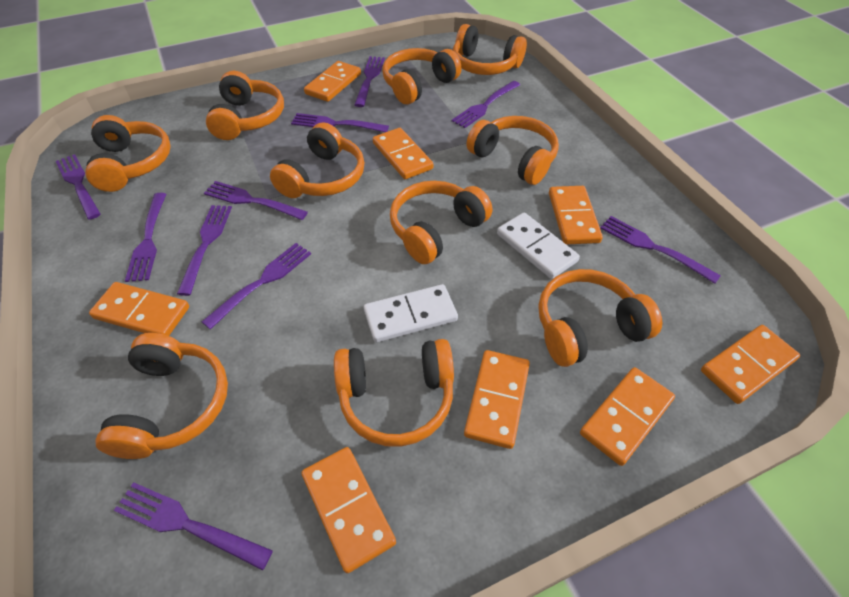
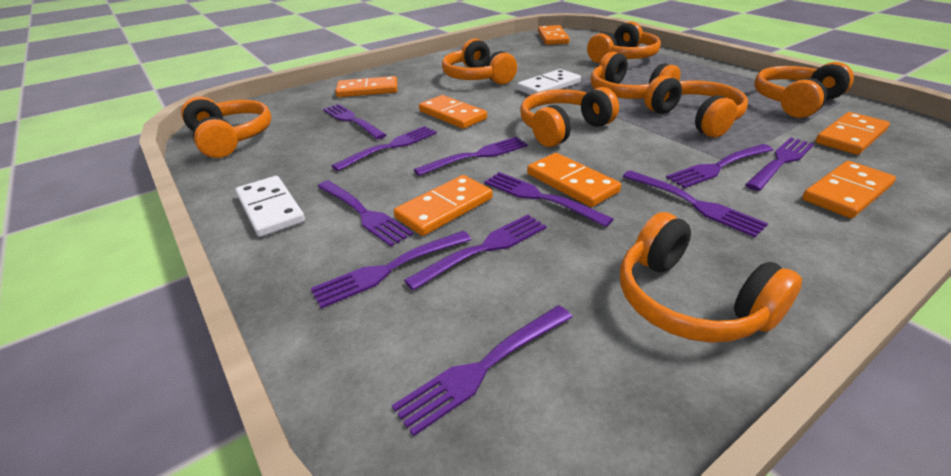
orange domino: [89,282,189,336] [301,447,396,573] [304,61,361,102] [373,128,433,179] [464,350,530,449] [549,186,603,245] [580,367,675,466] [701,325,800,404] = 8 -> [335,76,397,97] [394,175,493,236] [419,95,487,129] [527,153,621,207] [538,25,570,45] [802,161,896,218] [815,112,890,155] = 7
orange headphones: [85,115,171,192] [95,333,228,459] [206,71,284,140] [270,122,364,198] [334,339,454,447] [382,48,462,104] [390,181,492,264] [453,24,527,75] [467,116,559,185] [538,269,662,367] = 10 -> [181,96,272,158] [442,39,517,85] [520,87,619,147] [587,21,661,63] [591,52,680,99] [620,212,802,343] [644,75,748,138] [754,62,854,118] = 8
purple fork: [56,154,101,220] [114,482,273,570] [125,193,166,282] [177,205,232,296] [202,243,311,330] [204,181,308,220] [291,113,389,132] [354,56,385,107] [452,81,520,128] [600,216,721,284] = 10 -> [311,231,471,309] [317,180,413,247] [323,104,386,139] [332,126,437,171] [392,305,572,436] [404,215,546,290] [414,137,528,176] [484,172,613,227] [622,170,768,237] [666,144,773,188] [745,137,814,191] = 11

